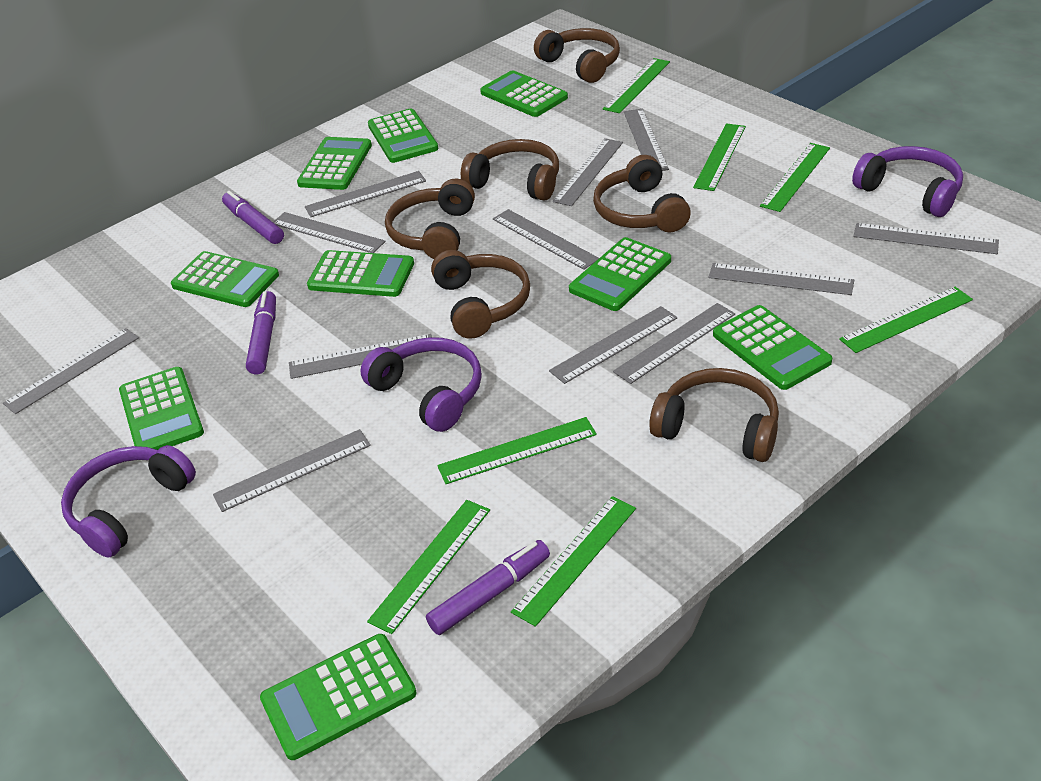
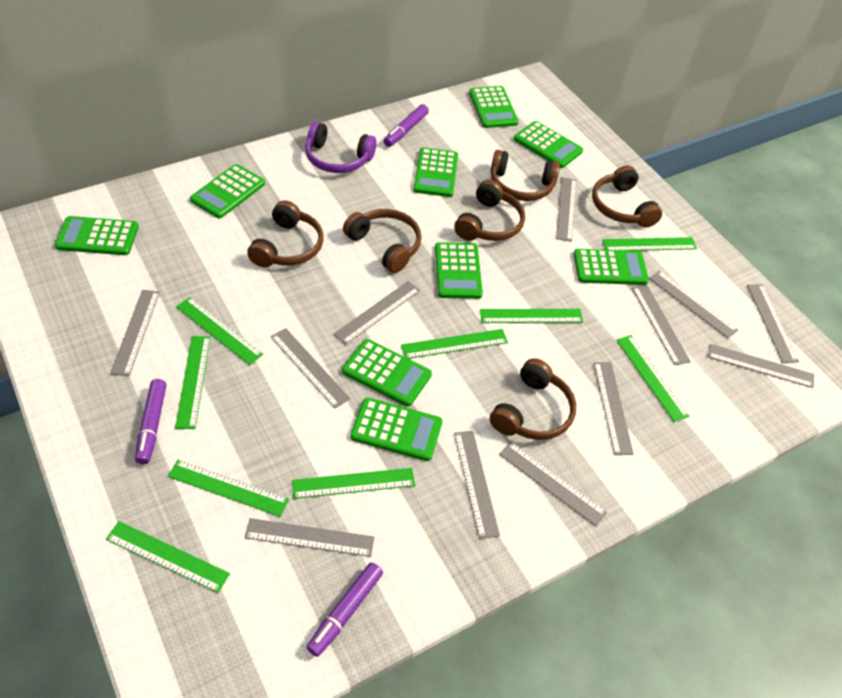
green ruler: [367,500,490,634] [437,417,597,484] [511,496,636,627] [603,58,670,113] [693,123,746,191] [760,143,830,212] [839,287,973,353] = 7 -> [106,521,230,593] [168,460,289,517] [175,336,211,429] [176,297,263,365] [292,468,415,499] [401,329,508,359] [480,309,583,323] [602,237,697,251] [617,335,690,422] = 9
purple headphones: [61,445,196,558] [361,337,482,432] [852,146,963,217] = 3 -> [305,122,377,173] = 1

